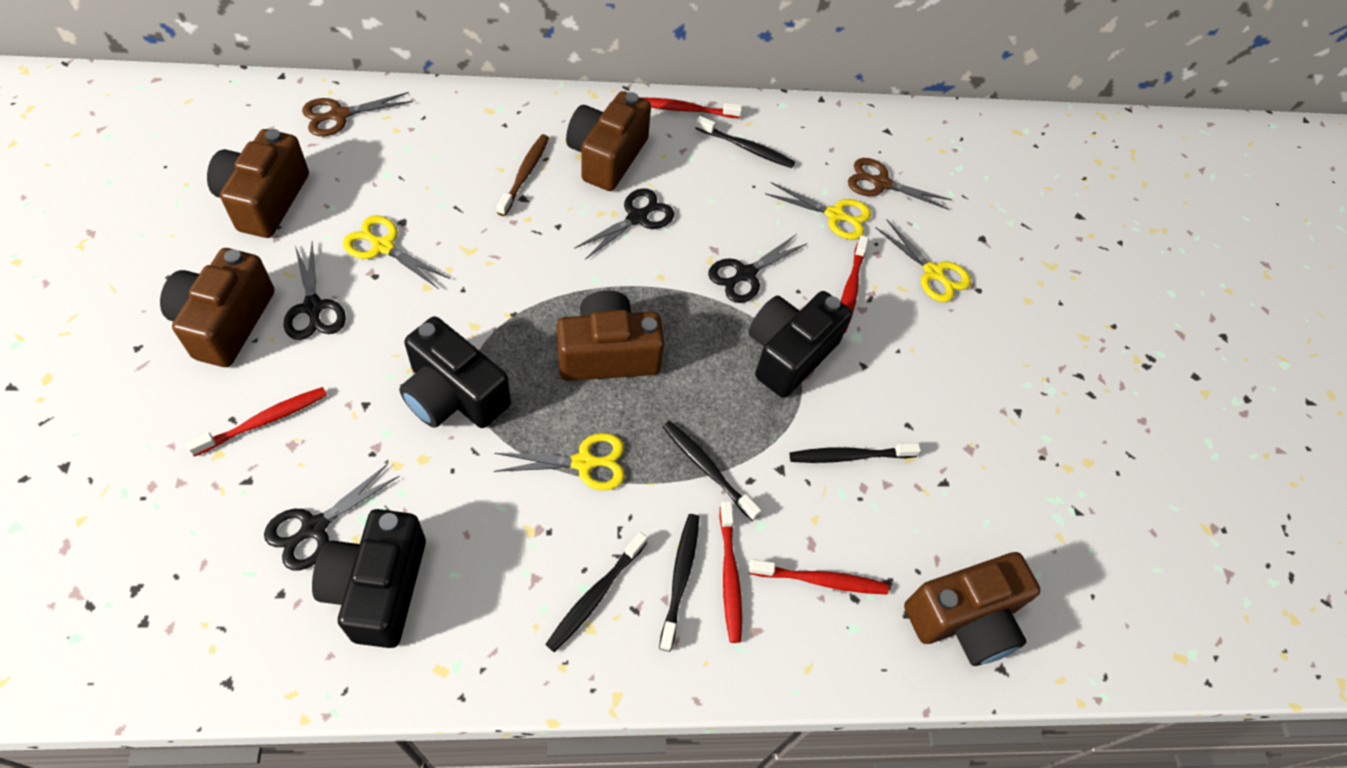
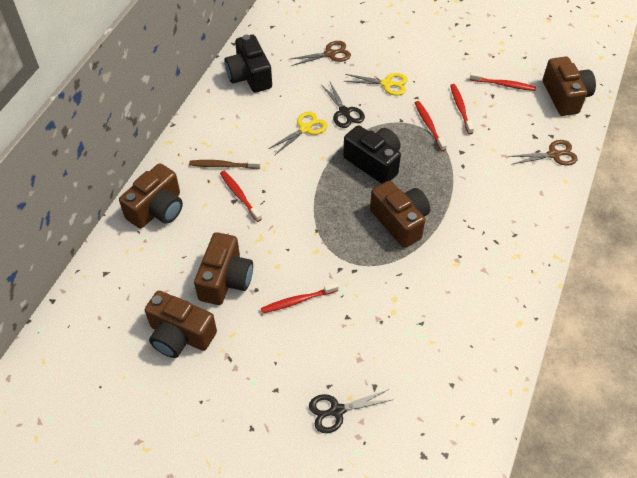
black camera: [312,509,426,648] [399,316,511,428] [748,291,852,398] = 3 -> [224,34,272,93] [343,125,401,184] = 2
black scissors: [264,464,400,571] [284,242,346,340] [574,188,674,260] [708,234,808,303] = 4 -> [309,389,391,433] [321,82,365,128] = 2
black toothbrush: [545,532,648,652] [659,514,699,651] [663,421,761,521] [695,116,795,168] [790,443,921,463] = 5 -> none = 0
yellow scissors: [343,215,451,289] [494,433,625,491] [765,182,871,240] [875,220,971,302] = 4 -> [268,112,327,155] [344,73,408,96] = 2

